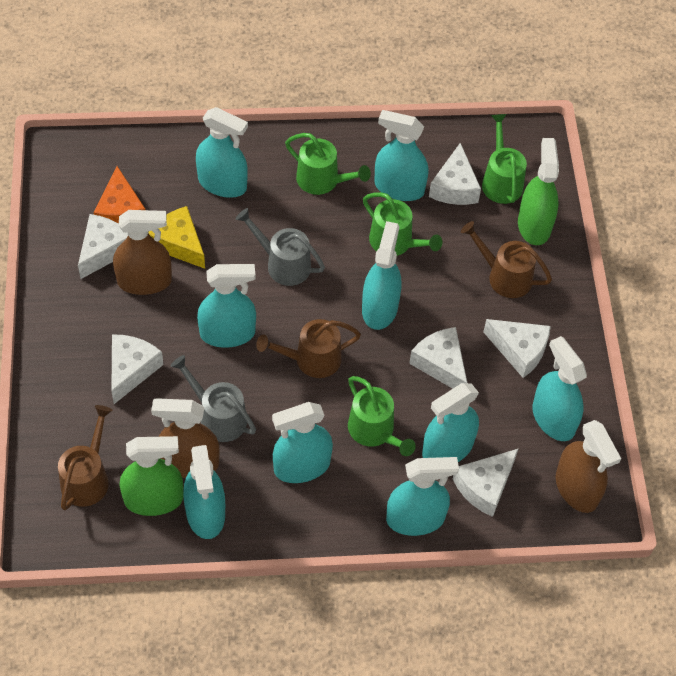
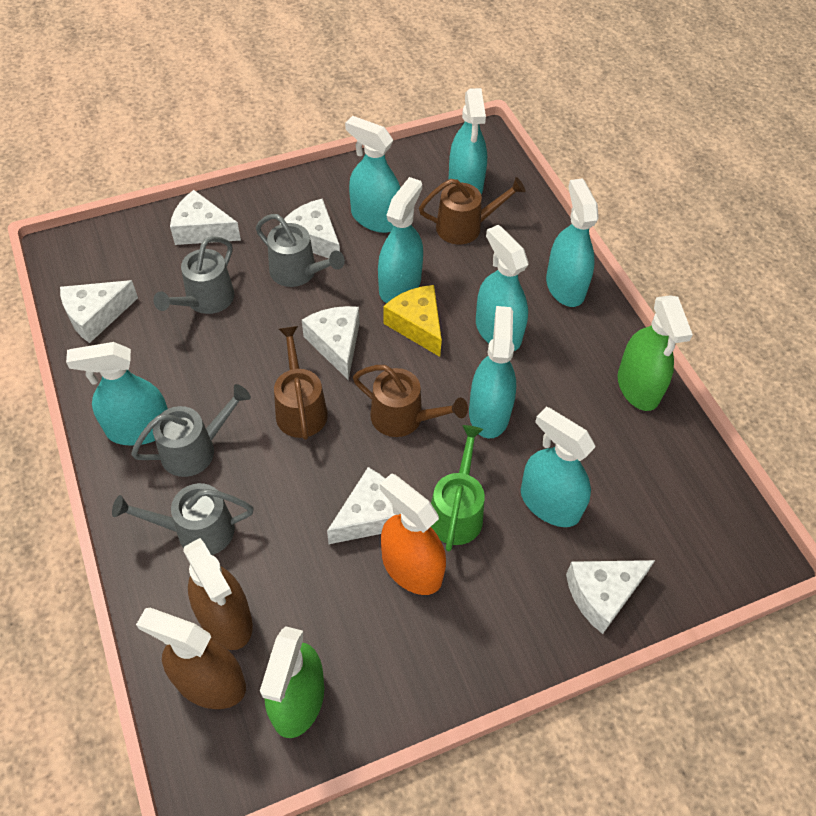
brown spray bottle: [113,210,172,295] [151,398,220,478] [556,420,621,513] = 3 -> [136,608,246,709] [183,538,253,650] = 2
green watering can: [285,133,371,195] [348,376,416,456] [363,192,442,256] [482,114,527,204] = 4 -> [431,425,485,551] = 1
grey watering can: [171,355,256,442] [236,208,325,286] = 2 -> [112,483,254,555] [131,384,251,477] [153,236,234,314] [256,214,345,287] = 4
orange cheese: [93,166,145,223] = 1 -> none = 0
orange spray bottle: none = 0 -> [380,473,446,595] = 1
turquoise spray bottle: [183,445,225,539] [196,107,248,198] [197,264,256,348] [272,402,333,483] [362,221,401,330] [374,110,429,201] [386,457,459,536] [422,383,479,462] [532,336,587,441] = 9 -> [66,342,168,446] [345,116,401,233] [378,177,423,303] [448,88,487,195] [469,306,516,438] [476,225,529,351] [521,407,596,527] [546,178,599,307] = 8

